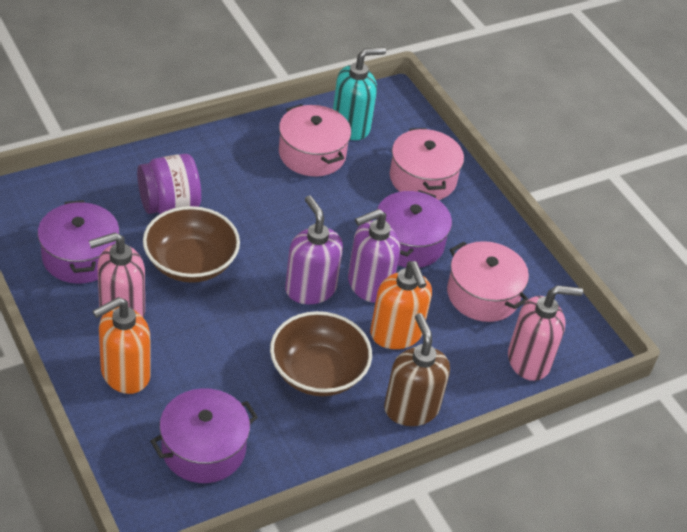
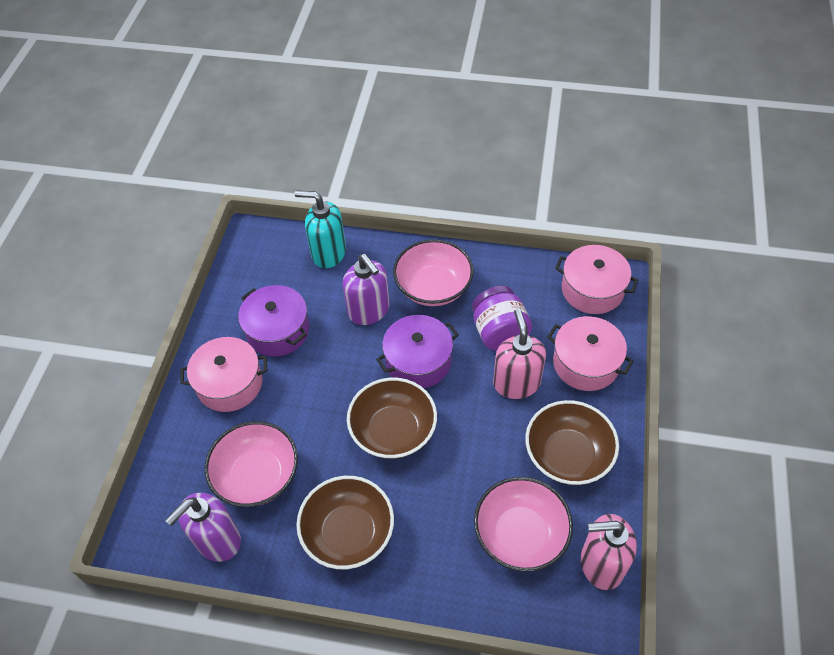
brown bowl: [143,206,240,283] [270,311,372,396] = 2 -> [296,476,394,569] [347,378,437,459] [525,400,619,485] = 3
brown soap dispenser: [384,313,450,426] = 1 -> none = 0
orange soap dispenser: [93,297,151,394] [370,261,432,349] = 2 -> none = 0
pink bowl: none = 0 -> [205,421,298,507] [393,239,474,306] [474,477,573,572] = 3
purple pot: [38,200,120,284] [150,388,258,483] [376,190,452,268] = 3 -> [238,285,309,357] [376,315,459,388] = 2

